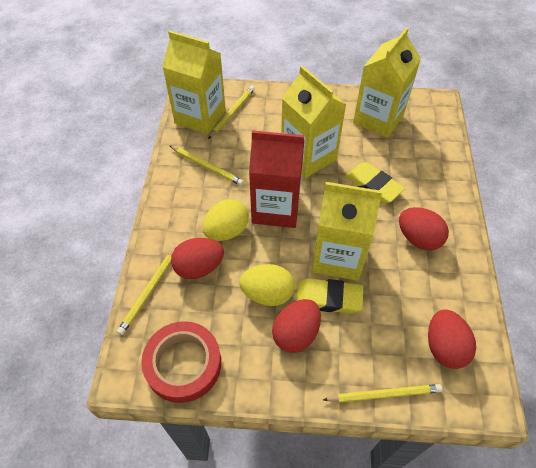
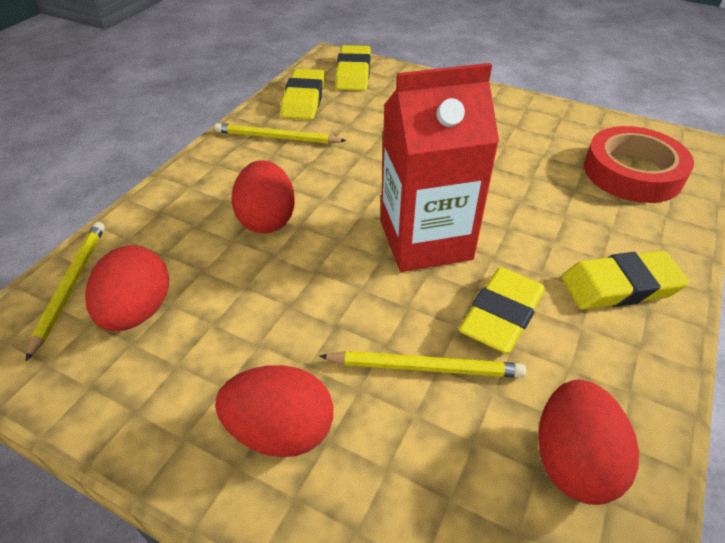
yellow carton: [162,31,226,135] [281,66,346,178] [312,182,382,281] [353,27,421,138] = 4 -> none = 0
yellow egg: [202,199,249,241] [239,264,295,306] = 2 -> none = 0
yellow eraser: [296,278,363,314] [345,162,405,203] = 2 -> [280,69,325,120] [335,45,371,91] [459,268,545,354] [562,251,689,310] = 4
yellow pencil: [117,248,175,335] [170,146,244,186] [208,86,255,139] [323,384,442,403] = 4 -> [26,222,105,361] [214,123,346,144] [319,351,526,378] = 3

